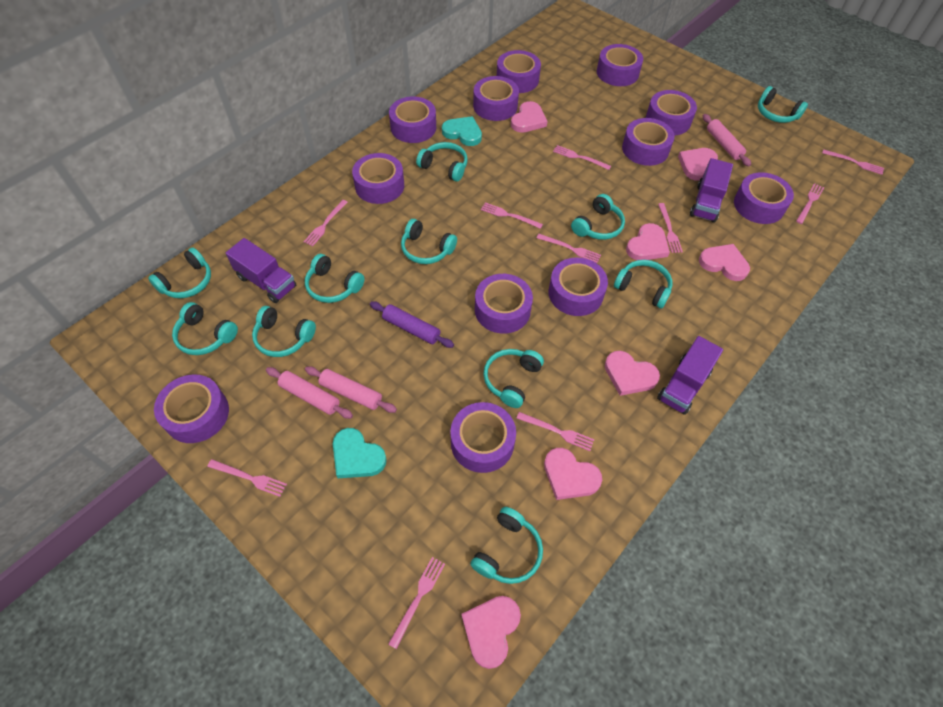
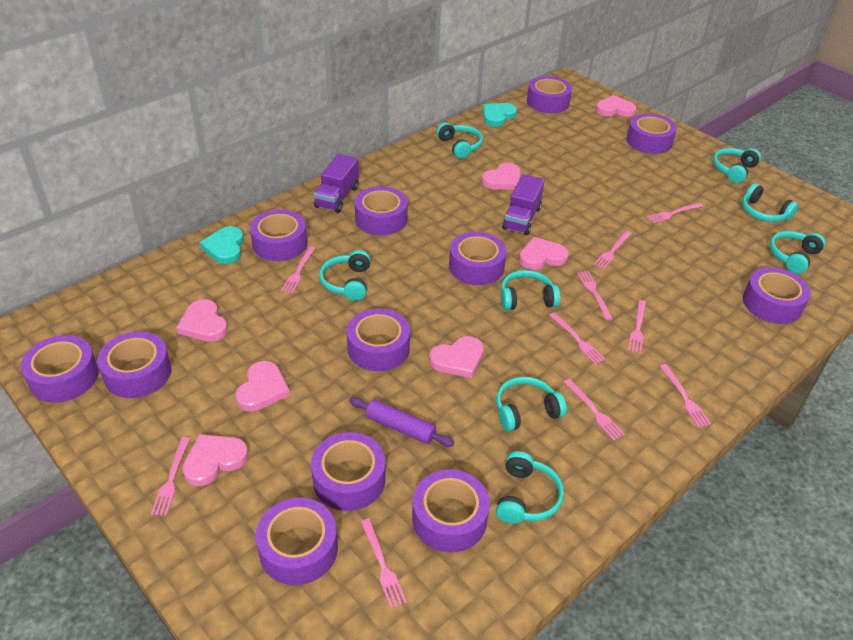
pink rolling pin: [266,367,353,419] [305,366,397,413] [703,114,751,166] = 3 -> none = 0
purple truck: [226,238,296,303] [657,336,723,415] [690,158,733,222] = 3 -> [314,154,359,213] [502,174,545,235] = 2
turquoise headphones: [148,247,211,298] [172,302,238,355] [252,306,316,357] [305,254,365,303] [401,219,457,264] [416,142,468,182] [470,507,543,584] [483,349,544,408] [571,194,625,240] [614,260,672,308] [758,86,808,123] = 11 -> [319,250,371,301] [436,122,483,159] [496,377,567,432] [496,451,564,524] [501,270,560,310] [713,148,761,183] [742,183,798,222] [769,231,826,274] = 8

